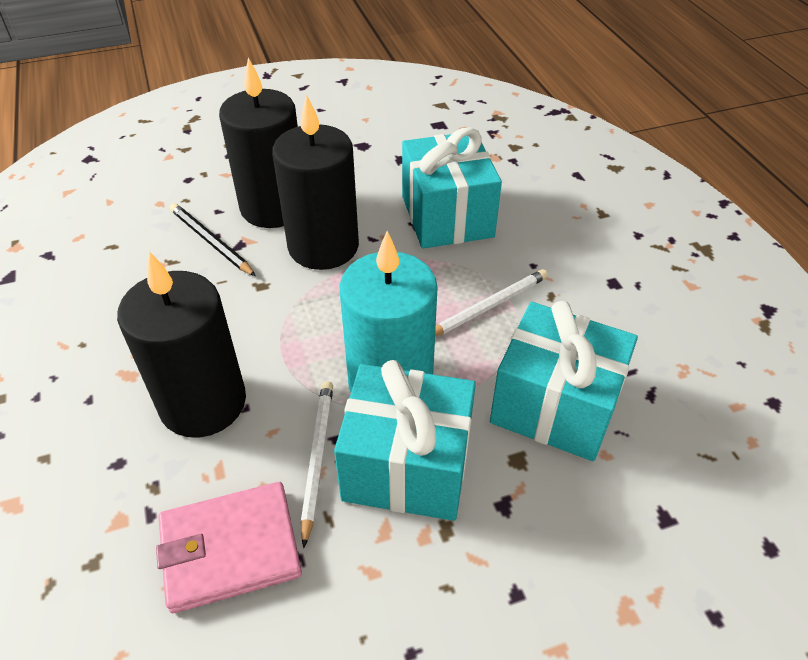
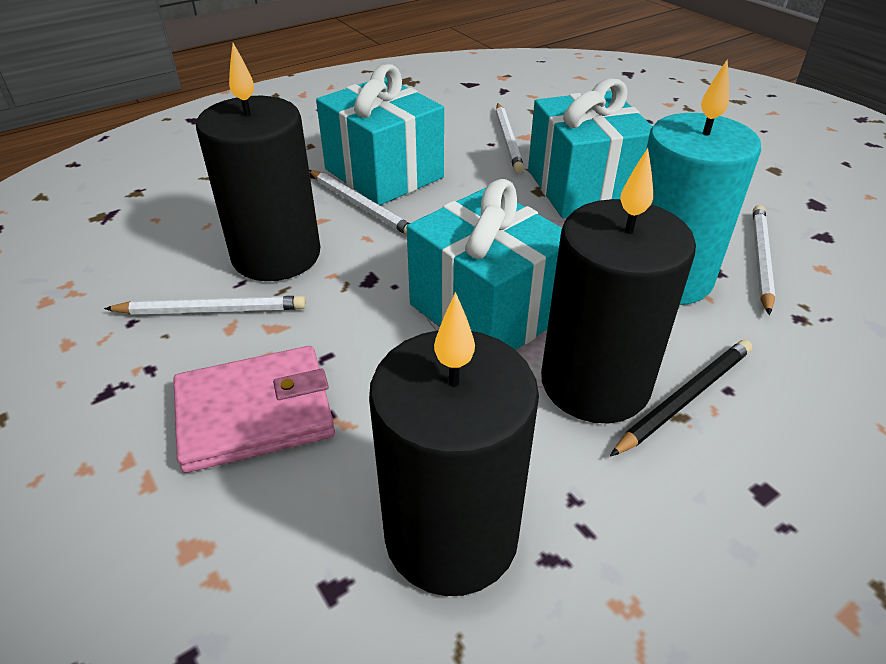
white pencil: [301,381,333,548] [435,269,548,336] = 2 -> [104,296,306,315] [309,170,410,235] [496,103,524,173] [753,205,775,315] = 4

